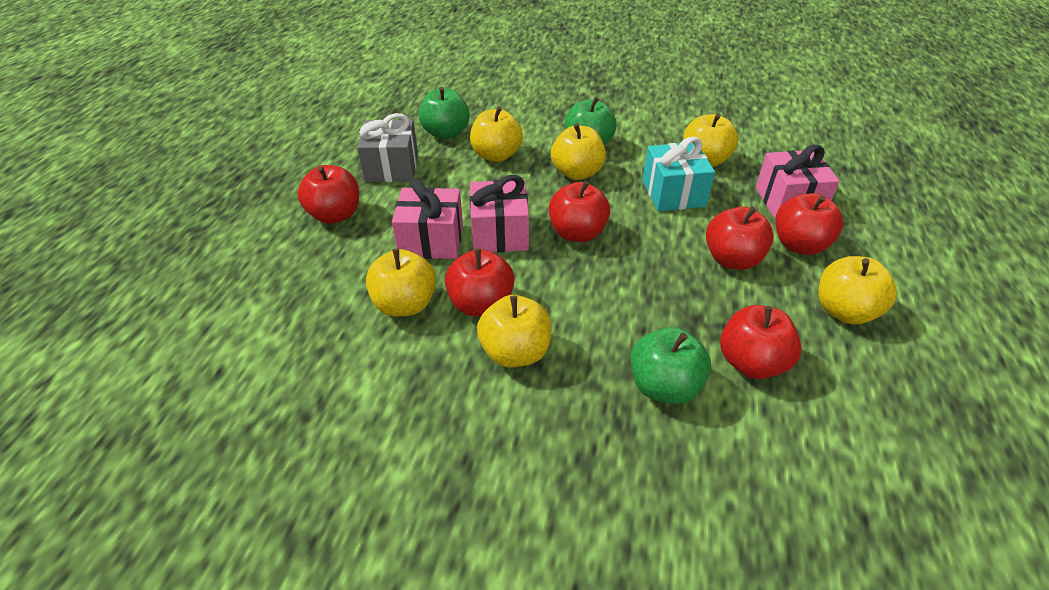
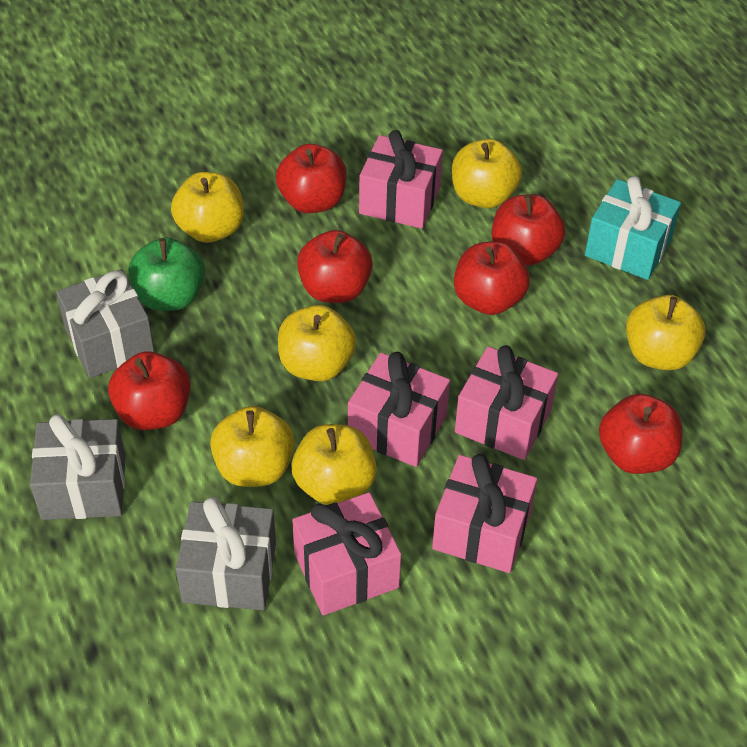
green apple: [419,87,470,139] [565,97,617,145] [631,327,711,404] = 3 -> [128,237,205,311] = 1
grey gift: [357,113,418,182] = 1 -> [30,414,125,520] [56,269,154,378] [176,497,276,610] = 3
pink gift: [392,178,463,259] [470,175,529,252] [756,145,840,219] = 3 -> [292,492,401,616] [348,352,450,467] [359,130,443,229] [432,454,537,573] [455,345,558,460] = 5

